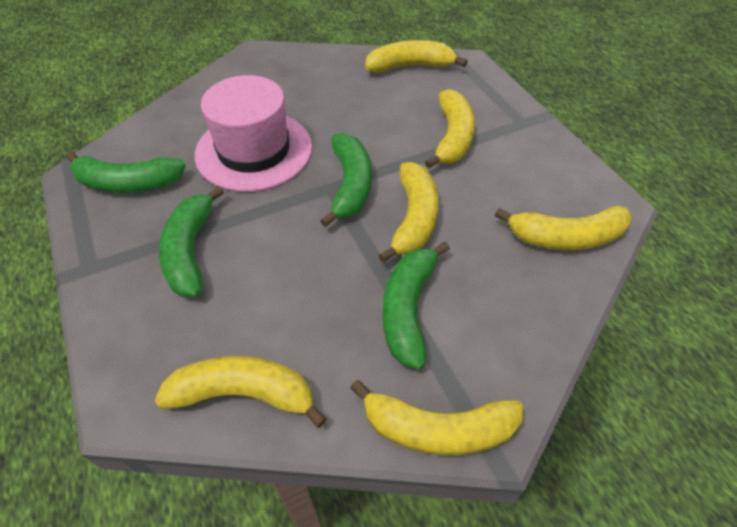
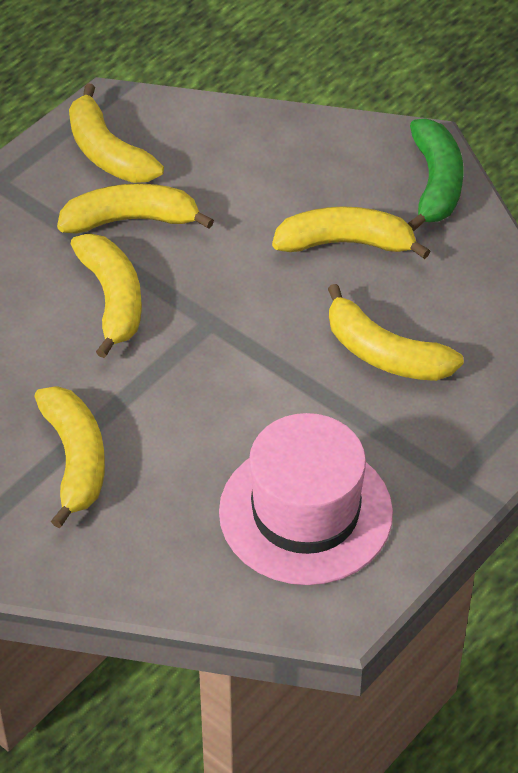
green banana: [66,151,186,193] [159,186,224,297] [320,133,371,227] [383,242,450,370] = 4 -> [407,118,464,232] = 1

